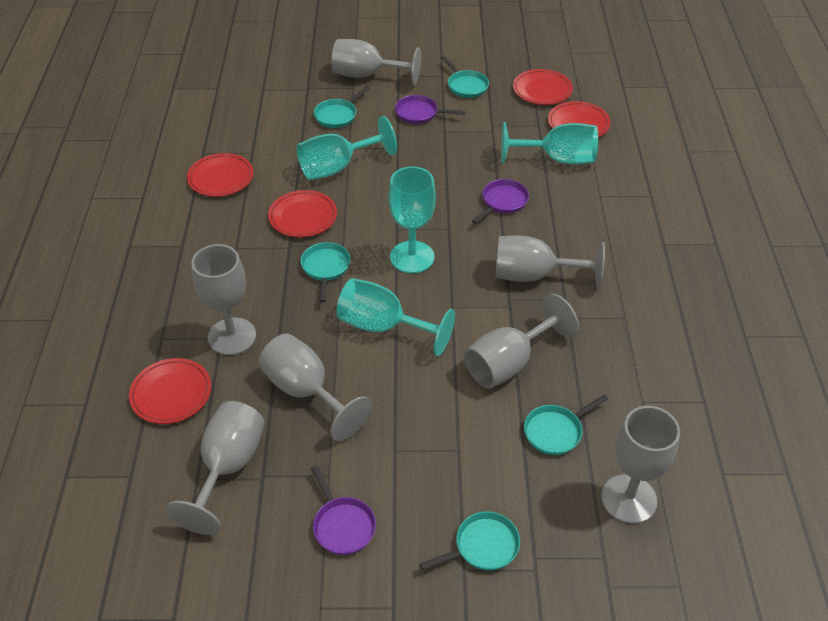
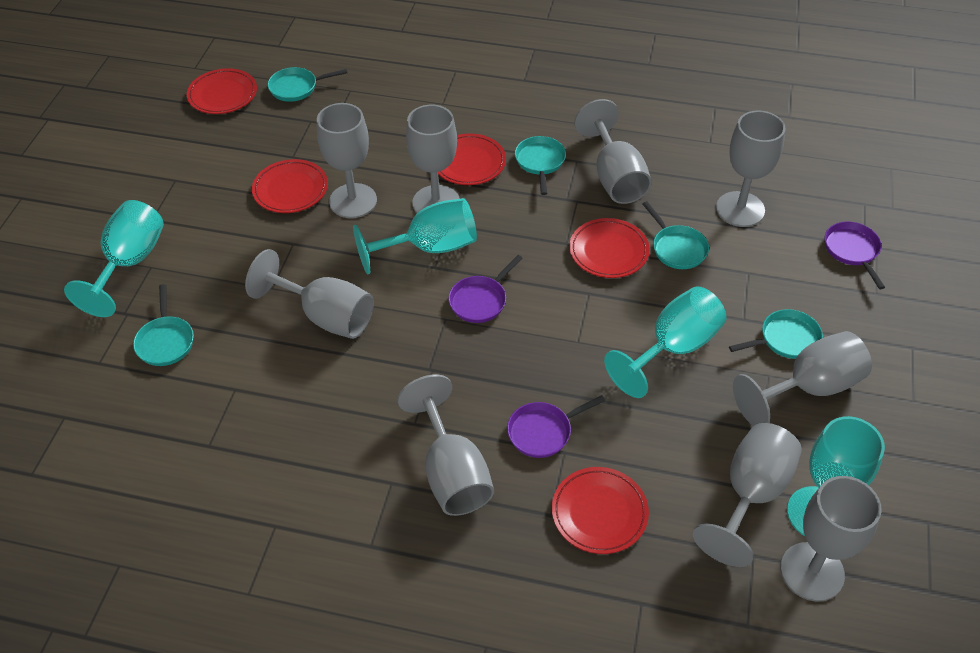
grey goblet: [166,401,265,535] [192,244,256,355] [259,334,372,441] [332,39,421,86] [464,294,579,389] [495,235,605,288] [601,406,680,524] = 7 -> [245,249,374,339] [317,103,377,218] [397,374,494,516] [406,105,460,213] [574,99,651,204] [693,423,802,567] [716,110,786,227] [733,331,872,426] [781,476,882,602] = 9

